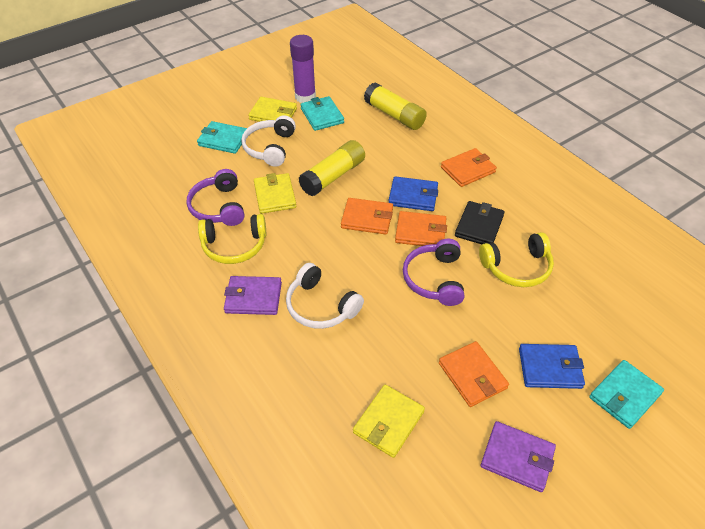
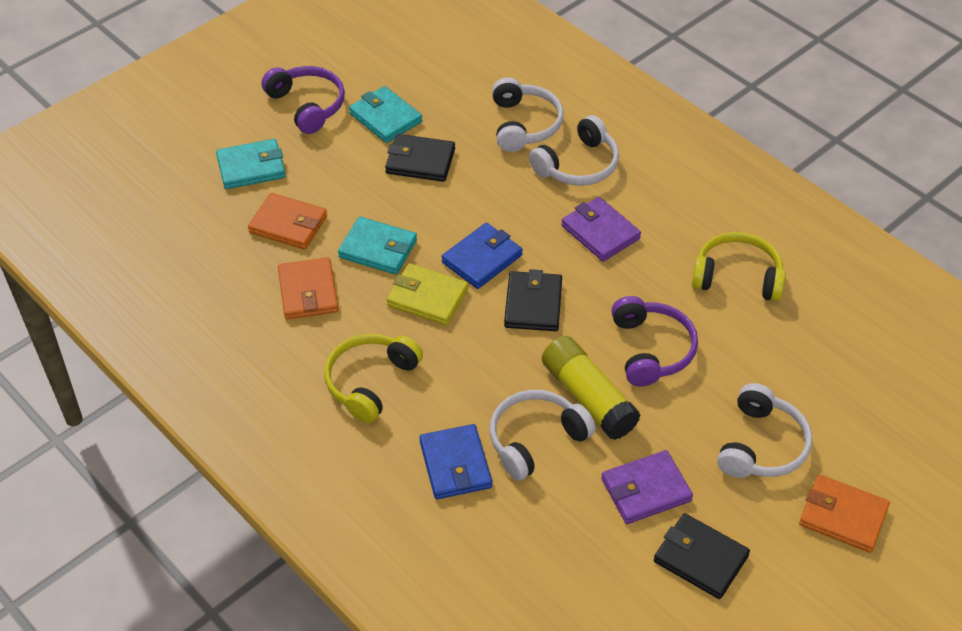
black wallet: [455,201,505,244] = 1 -> [385,134,455,182] [504,269,562,331] [654,513,750,599] = 3
orange wallet: [341,198,393,235] [395,211,447,246] [439,341,509,407] [441,148,497,187] = 4 -> [248,193,327,250] [278,257,338,320] [799,474,890,553] = 3
purple glue stick: [290,35,316,103] = 1 -> none = 0
white headphones: [241,115,296,167] [286,263,364,329] = 2 -> [490,390,596,481] [492,77,564,152] [529,115,619,186] [717,383,812,478] = 4
yellow glue stick: [299,140,365,196] [364,82,427,130] = 2 -> [542,336,640,440] = 1
yellow wallet: [248,97,297,122] [254,173,296,214] [353,384,425,458] = 3 -> [387,263,468,325] = 1

